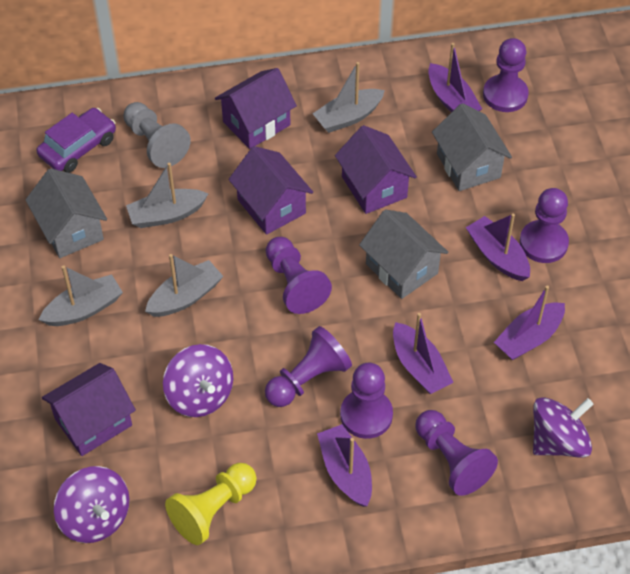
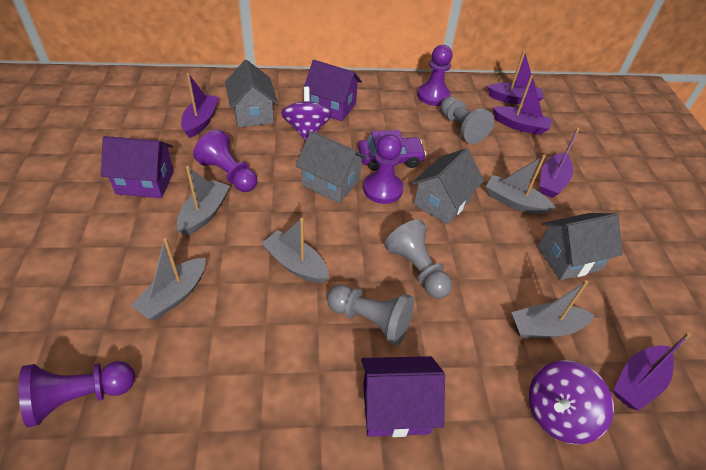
grey boat: [39,265,123,326] [126,162,208,228] [145,254,223,317] [312,62,385,133] = 4 -> [131,238,206,320] [177,166,230,236] [261,218,329,283] [486,155,556,215] [511,280,595,338] = 5
grey house: [25,168,107,258] [359,209,448,299] [432,103,512,191] = 3 -> [225,60,278,127] [296,131,367,203] [412,148,484,224] [538,213,623,280] = 4
grey pawn: [123,102,191,168] = 1 -> [327,285,414,346] [385,219,452,298] [440,96,494,144] = 3
purple house: [42,363,136,456] [215,68,297,149] [228,146,313,235] [335,125,417,214] = 4 -> [101,136,174,198] [303,60,362,121] [361,356,445,437] = 3
purple pawn: [265,326,352,407] [266,237,332,314] [340,363,393,439] [416,410,498,496] [483,38,529,112] [519,188,569,263] = 6 -> [19,361,135,427] [193,130,258,192] [363,134,403,204] [417,45,452,106] = 4
purple spinning top: [54,466,130,543] [163,344,233,417] [533,397,593,458] = 3 -> [281,87,333,141] [529,360,614,444] = 2
yellow pawn: [165,463,257,545] = 1 -> none = 0

